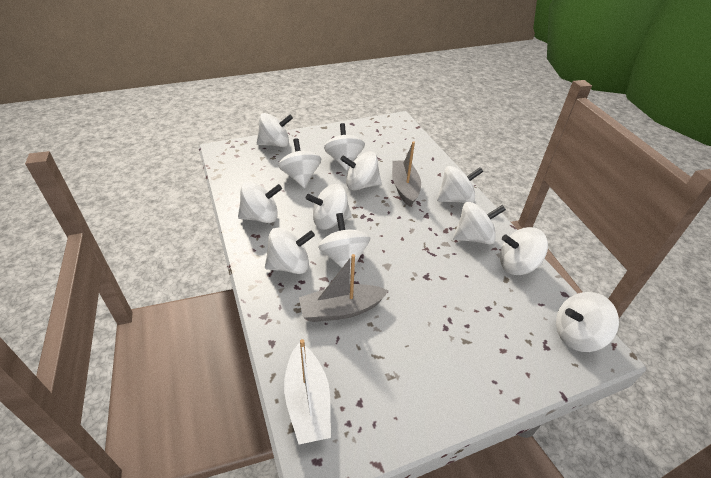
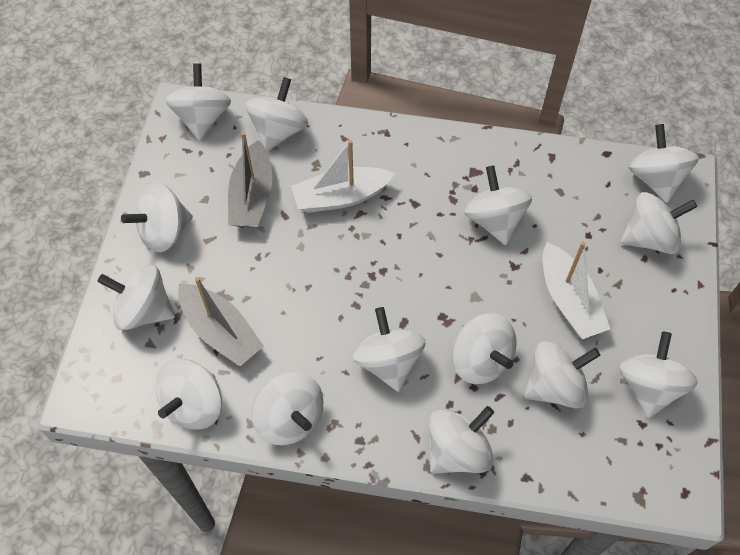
white boat: [284,339,331,444] = 1 -> [291,140,395,213] [543,242,610,339] = 2
white spinning top: [238,181,282,223] [257,113,293,147] [265,228,315,274] [278,138,321,188] [306,184,352,229] [318,213,370,274] [324,123,365,170] [340,151,382,191] [437,166,483,203] [453,202,506,244] [500,227,548,275] [556,292,619,352] = 12 -> [97,265,175,330] [121,183,193,252] [155,359,222,430] [165,63,231,141] [245,77,308,152] [252,372,323,445] [352,307,426,392] [429,406,494,474] [452,314,516,384] [464,166,532,245] [524,341,600,408] [619,332,698,418] [621,192,697,254] [628,124,699,203] = 14

